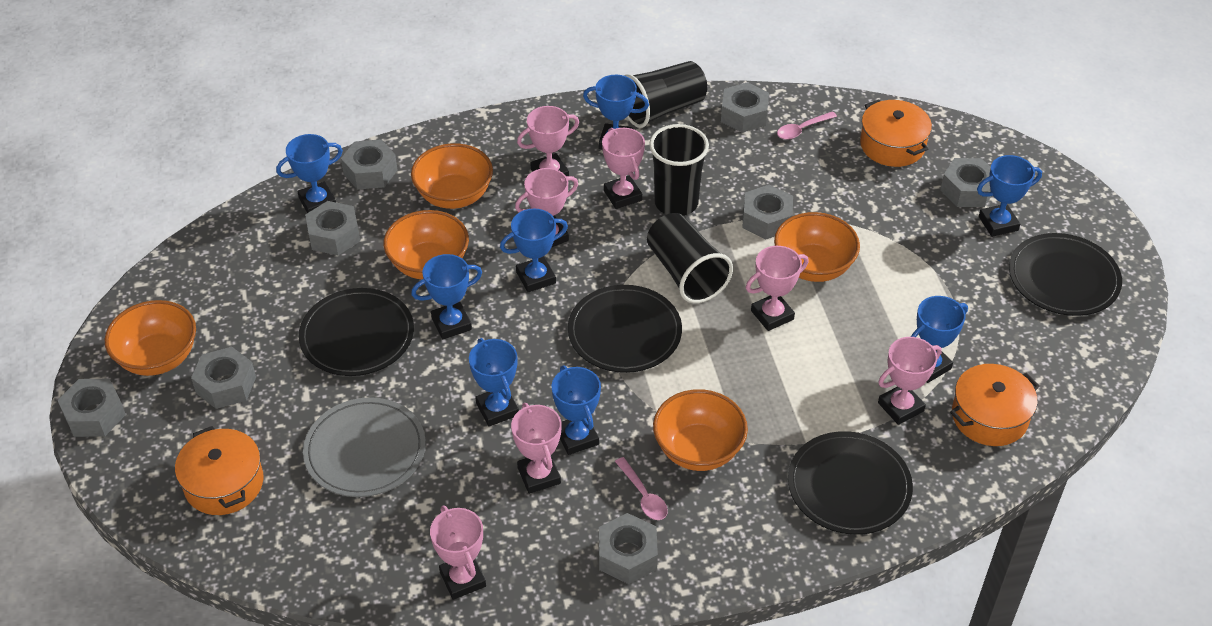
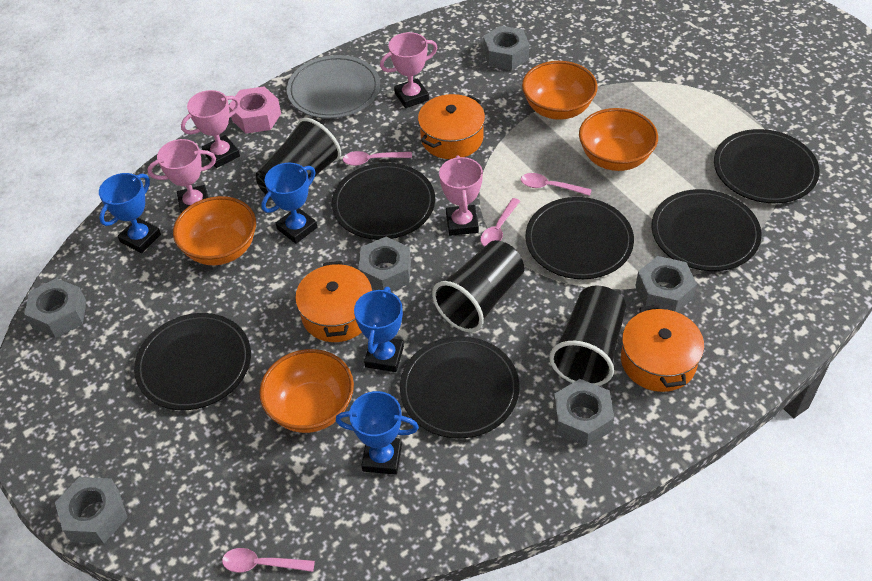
black plate: [299,288,414,376] [568,285,682,373] [788,431,913,535] [1009,233,1122,316] = 4 -> [134,313,251,410] [332,163,435,240] [400,336,520,439] [525,197,634,279] [651,189,762,271] [714,129,820,203] = 6
blue trophy: [276,134,343,213] [411,254,482,339] [469,338,519,427] [500,209,568,292] [552,365,601,455] [583,75,649,150] [911,296,968,383] [977,155,1042,237] = 8 -> [99,173,161,253] [261,163,317,244] [336,391,419,475] [354,287,404,372] = 4
grey nut: [58,379,126,437] [191,347,256,409] [305,201,360,255] [341,140,397,190] [599,513,658,584] [721,82,769,133] [742,184,793,239] [940,158,991,207] = 8 -> [24,278,86,338] [55,477,128,544] [358,237,411,292] [483,26,529,70] [553,379,614,447] [635,256,697,312] = 6
orange bowl: [105,300,196,376] [383,210,469,279] [411,143,493,209] [653,389,748,471] [774,212,860,282] = 5 -> [173,196,256,265] [259,349,354,433] [522,61,598,120] [579,108,658,171] = 4
pink nut: none = 0 -> [229,87,281,134] = 1
pink spoon: [615,457,668,520] [777,111,837,140] = 2 -> [222,548,315,573] [343,151,412,166] [480,198,520,246] [521,173,592,196] = 4
pink trophy: [430,505,486,600] [511,403,561,494] [515,168,578,248] [517,106,579,176] [602,128,645,209] [746,246,809,331] [878,337,942,425] = 7 -> [147,139,216,213] [181,90,240,168] [380,32,437,108] [439,155,483,236] = 4

